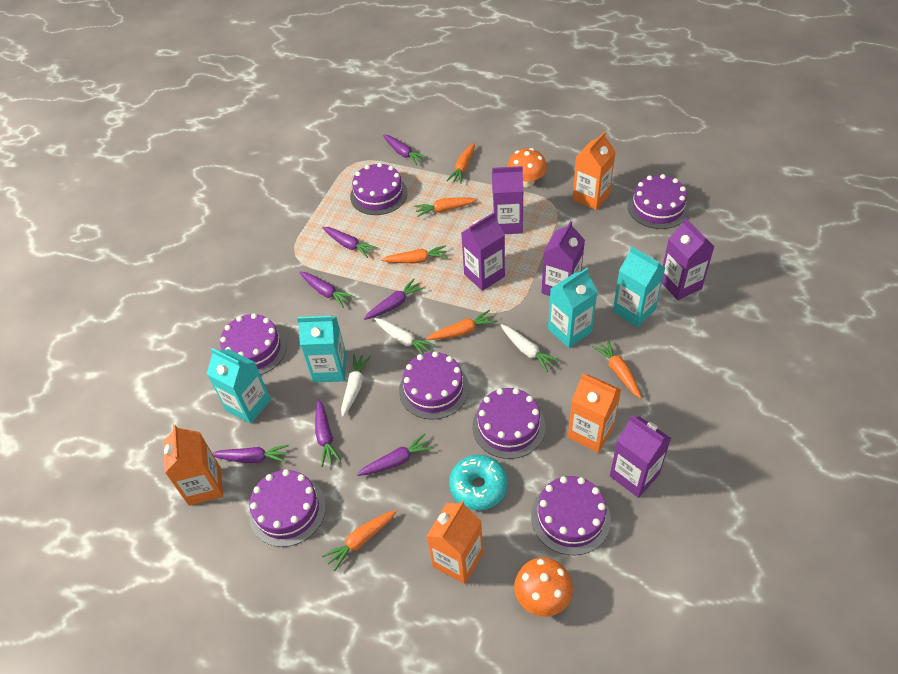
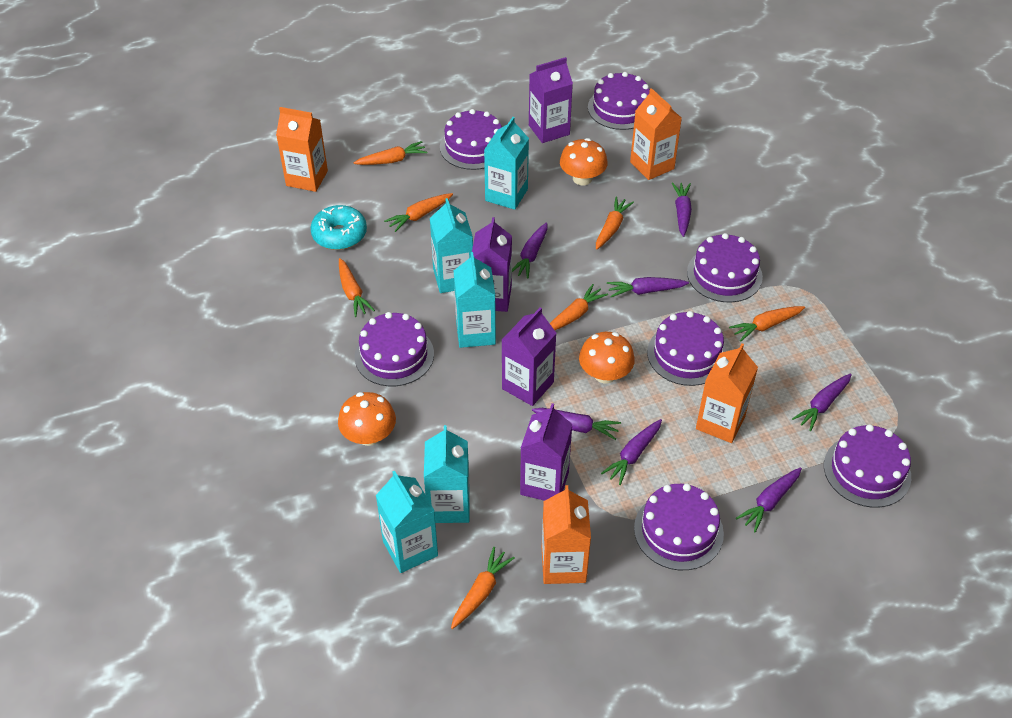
orange carrot: [322,510,396,572] [381,245,448,263] [414,198,478,217] [426,310,497,340] [447,143,475,184] [592,339,642,399] = 6 -> [339,258,375,317] [354,141,427,165] [384,193,453,232] [451,547,515,629] [550,284,608,330] [596,197,634,250] [729,306,805,342] = 7
orange mushroom: [507,148,547,187] [514,557,573,617] = 2 -> [338,392,396,446] [560,138,608,185] [579,332,635,383] = 3
purple carton: [461,212,505,291] [492,166,523,234] [542,221,585,296] [610,415,671,498] [662,218,714,300] = 5 -> [472,217,512,312] [502,307,556,406] [520,403,573,501] [529,57,573,143] = 4
turquoise carton: [207,348,271,424] [297,316,347,383] [548,268,598,348] [613,247,665,327] = 4 -> [376,471,438,573] [424,425,470,523] [430,198,473,293] [454,252,496,348] [484,117,529,210] = 5
white carrot: [341,354,371,417] [375,318,435,354] [500,324,559,372] = 3 -> none = 0

